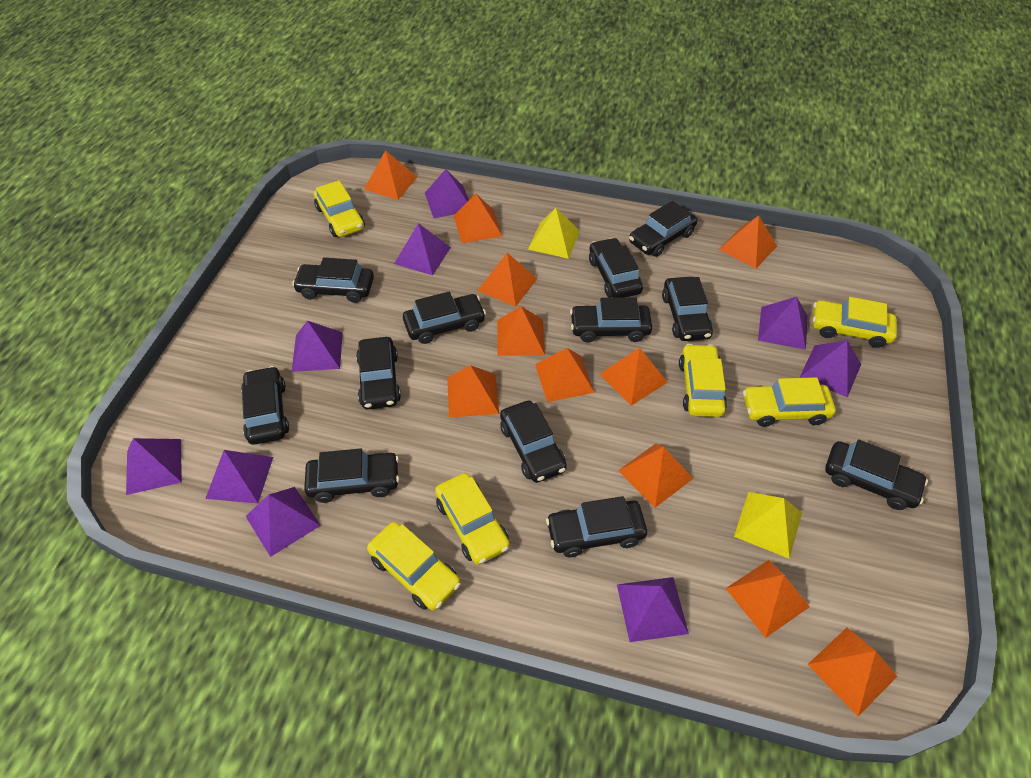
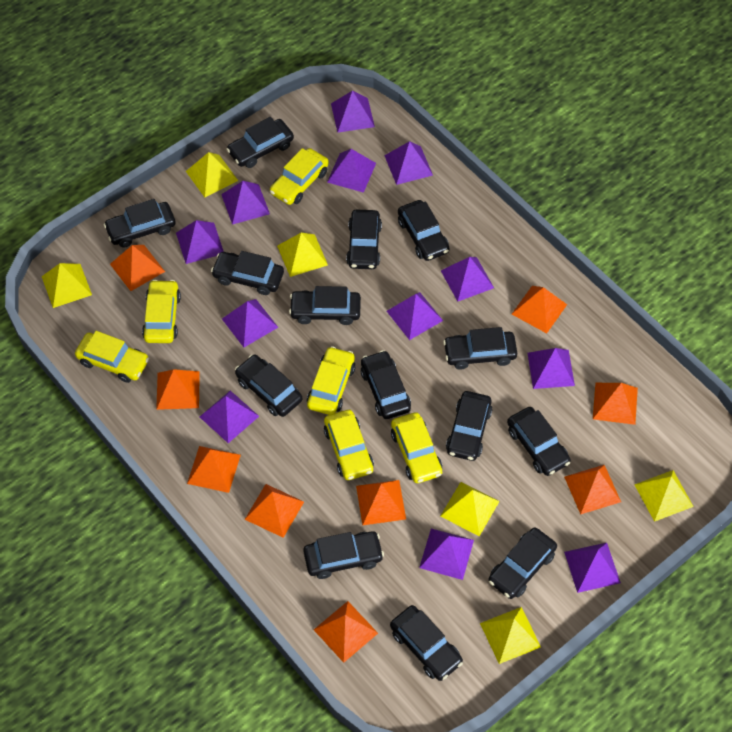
black car: [241,366,289,445] [292,257,374,303] [304,448,399,503] [356,337,401,409] [403,292,486,344] [500,401,567,483] [546,496,647,558] [570,297,652,342] [589,238,643,298] [629,201,697,257] [662,277,713,341] [825,439,928,510] = 12 -> [104,199,175,248] [211,251,284,295] [226,117,294,168] [235,355,302,417] [289,286,361,325] [303,531,384,579] [346,210,382,269] [361,350,411,419] [390,605,463,681] [398,200,450,261] [443,327,517,370] [446,391,492,461] [488,527,557,599] [507,407,571,476] = 14
orange pyramid: [364,150,417,200] [447,365,499,417] [454,194,502,243] [477,253,537,307] [497,306,545,356] [535,348,595,402] [600,348,668,406] [618,443,693,508] [719,216,777,269] [725,560,810,638] [807,628,898,716] = 11 -> [110,245,165,291] [156,369,200,410] [187,446,241,493] [245,484,304,538] [314,601,378,663] [356,480,406,525] [512,286,567,333] [564,465,621,515] [593,383,638,425] = 9
purple pyramid: [126,438,182,495] [205,450,273,503] [246,487,321,557] [292,321,343,372] [394,223,451,275] [425,169,469,218] [617,577,689,642] [758,297,808,350] [800,340,861,398] = 9 -> [176,220,224,264] [200,390,259,443] [221,181,270,225] [222,299,278,347] [327,149,376,193] [331,91,375,133] [384,141,433,185] [387,292,443,340] [419,528,474,580] [441,257,494,302] [527,348,575,389] [564,543,621,593] = 12
yellow pyramid: [528,208,580,259] [734,492,802,559] = 2 -> [42,263,92,308] [186,152,238,197] [277,233,328,277] [440,482,500,536] [480,607,541,664] [634,470,694,522] = 6

